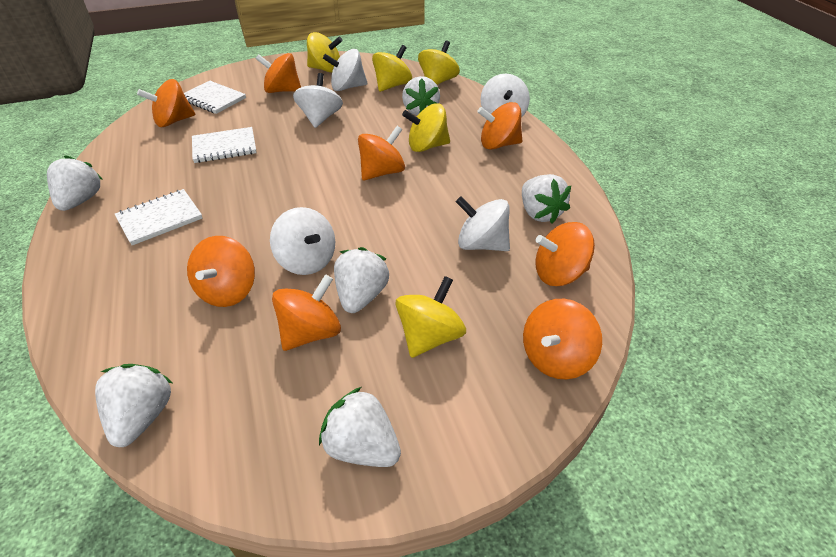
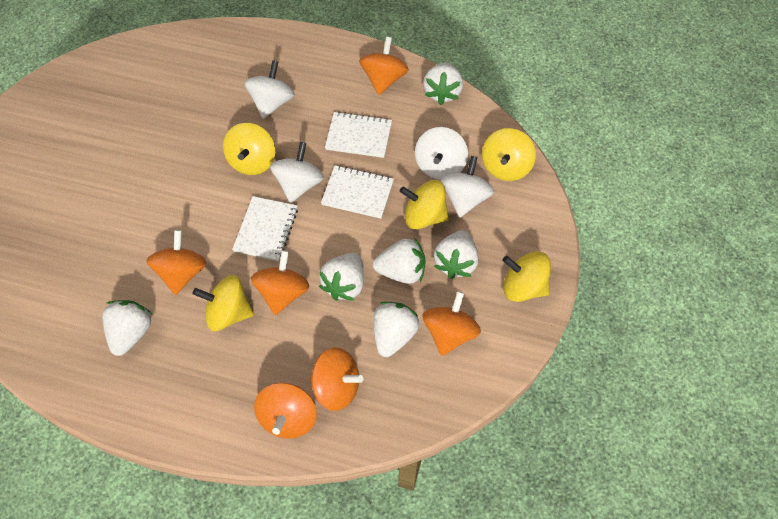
orange spinning top: [137,79,195,127] [187,236,255,307] [255,53,301,93] [272,274,341,351] [358,126,405,180] [477,102,522,150] [523,299,602,379] [535,222,595,286] = 8 -> [147,230,207,295] [251,250,310,315] [254,383,317,439] [310,347,363,411] [359,37,409,95] [422,291,481,356] = 6
white spinning top: [270,207,335,275] [293,73,343,128] [323,49,367,91] [456,197,510,251] [481,74,530,116] = 5 -> [244,60,295,119] [270,142,324,203] [415,127,468,180] [441,156,494,217] = 4

